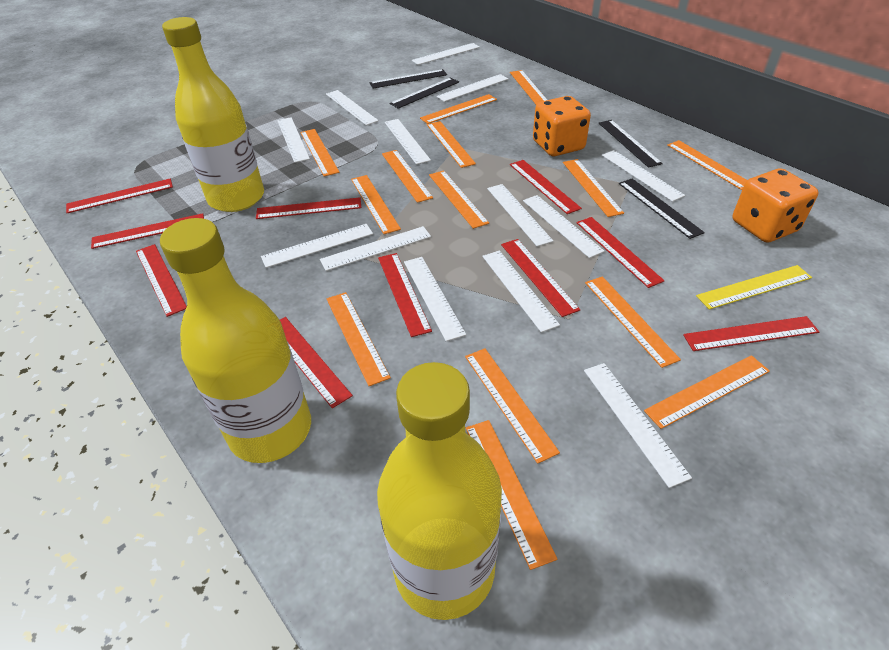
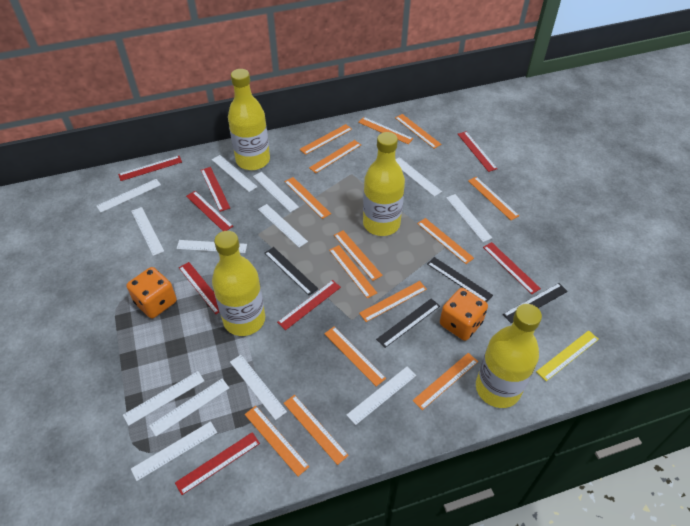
red ruler: [66,179,173,213] [91,213,204,249] [136,244,187,317] [256,197,361,219] [280,317,353,408] [378,253,432,337] [501,239,580,317] [510,160,582,214] [576,217,665,288] [683,316,819,351] = 10 -> [118,156,182,181] [175,432,260,495] [179,262,219,314] [186,191,233,231] [201,167,230,212] [277,280,341,330] [458,131,498,172] [483,242,541,294] = 8
yellow bottle: [160,218,311,463] [162,17,264,212] [377,362,502,620] = 3 -> [212,231,265,336] [228,69,270,170] [363,132,405,236] [476,304,542,408] = 4

